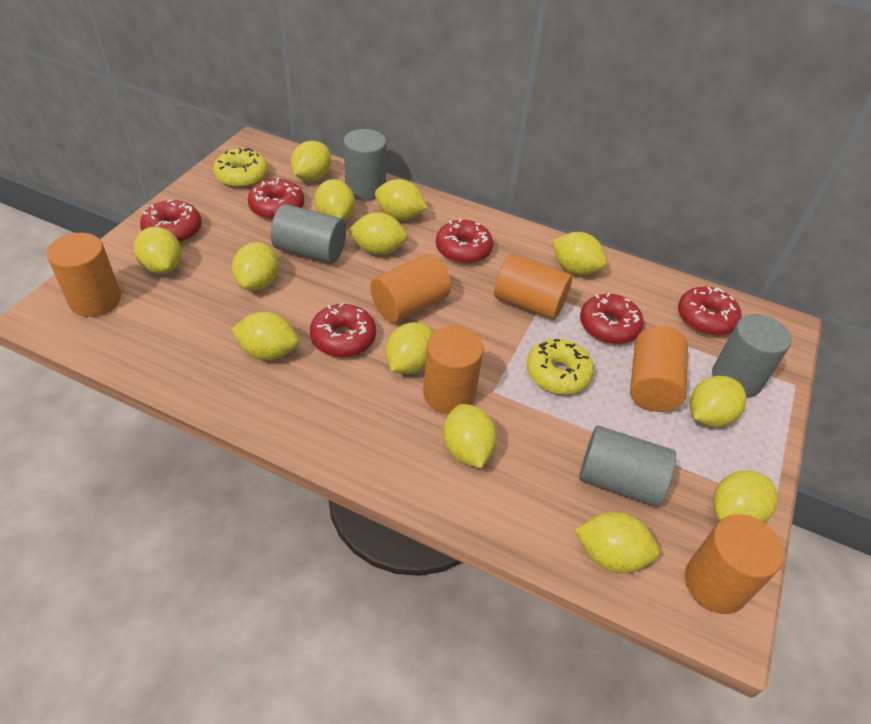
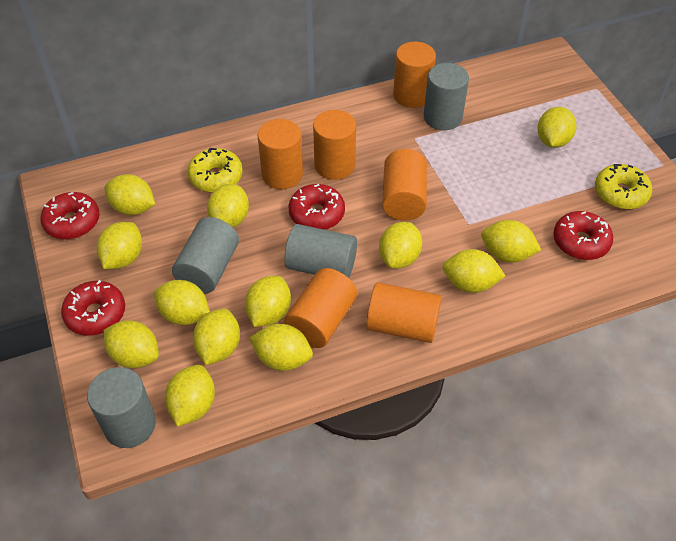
red donut: [140,199,202,243] [248,177,304,220] [310,303,376,357] [436,219,493,264] [580,293,644,344] [678,287,741,336] = 6 -> [40,192,100,240] [61,280,125,336] [289,184,345,230] [553,211,613,260] = 4

